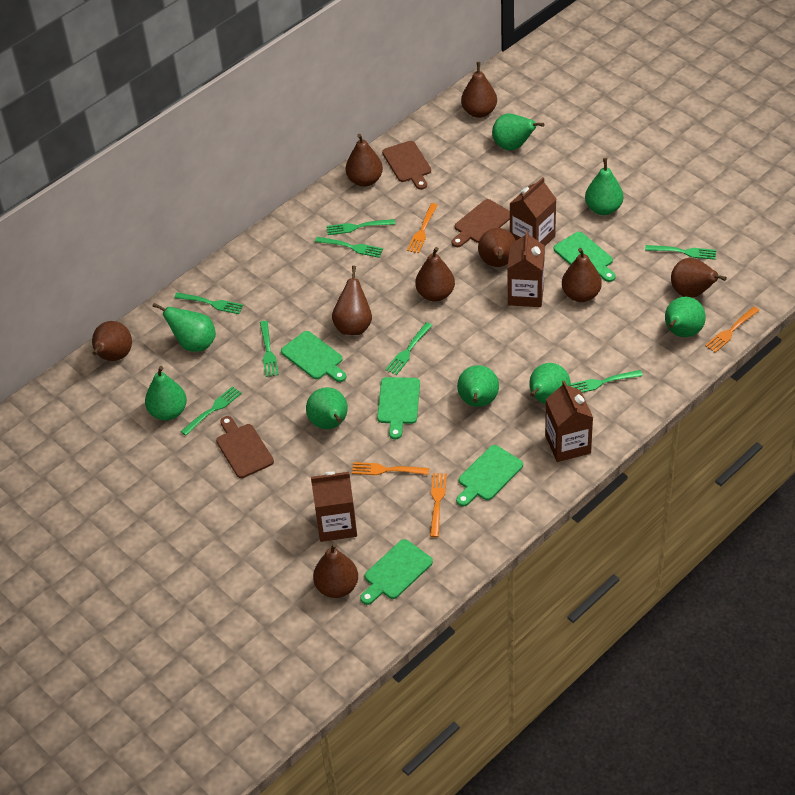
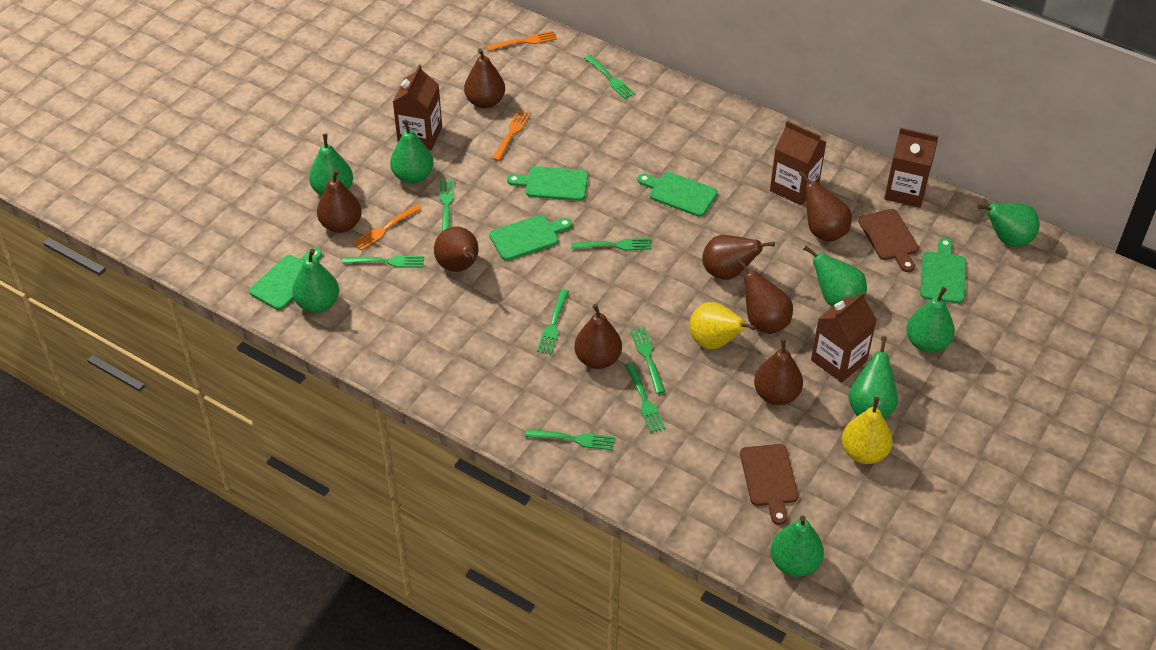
brown cutting board: [216,416,274,478] [382,141,431,190] [452,199,510,247] = 3 -> [740,444,799,525] [858,209,919,272] = 2
brown pear: [92,321,132,361] [313,543,358,598] [332,266,372,335] [346,134,383,187] [415,247,455,302] [461,62,497,118] [478,228,516,267] [562,248,602,302] [671,258,727,298] = 9 -> [317,169,362,233] [434,226,478,272] [464,48,505,108] [575,304,622,369] [702,235,775,280] [737,259,793,334] [754,338,803,405] [799,171,852,242] = 8
orange fork: [352,462,429,475] [407,203,438,253] [430,473,447,537] [705,307,760,353] = 4 -> [352,204,421,251] [486,31,557,51] [492,110,531,161] = 3
yellow pear: none = 0 -> [689,302,756,349] [842,397,893,464] = 2

